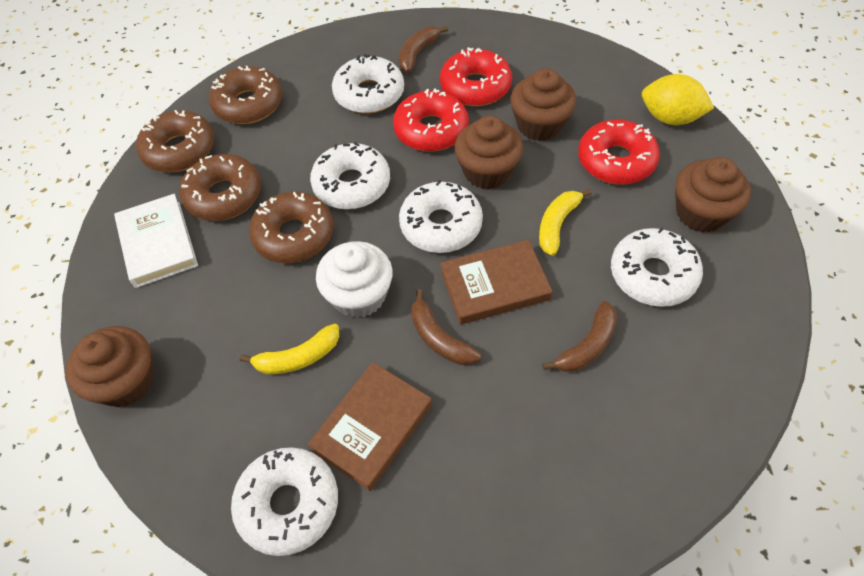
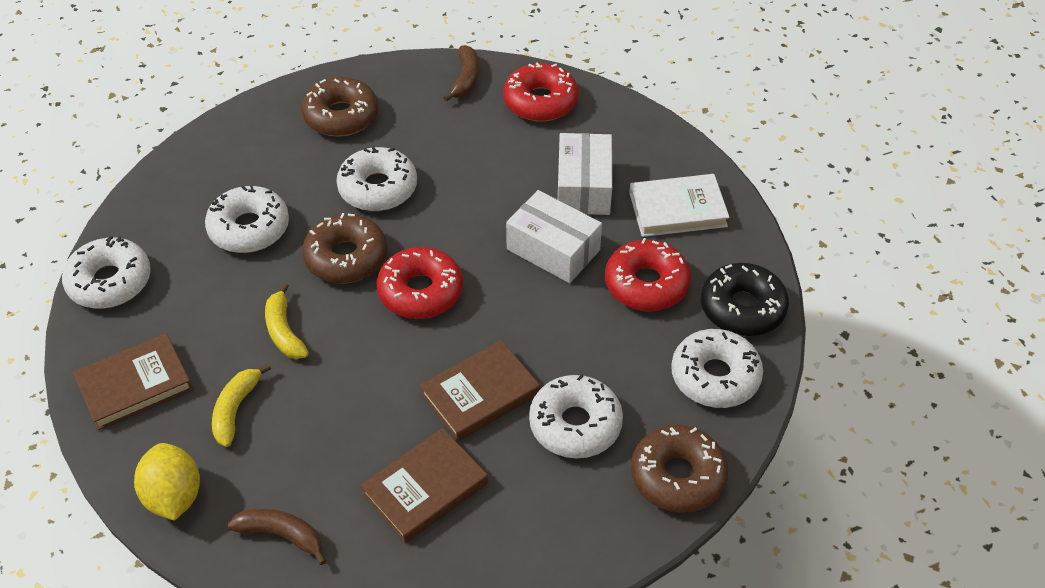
black donut: none = 0 -> [701,263,789,336] = 1
brown banana: [399,26,448,72] [411,289,481,365] [542,301,617,372] = 3 -> [228,509,327,565] [443,45,479,102] = 2
brown book: [308,362,432,491] [440,240,552,325] = 2 -> [73,333,193,431] [360,428,488,543] [420,340,540,441] = 3
brown cupcake: [66,326,154,408] [454,116,523,190] [511,68,576,141] [675,157,751,233] = 4 -> none = 0
brown donut: [136,110,214,172] [179,154,261,221] [209,66,282,124] [249,192,334,263] = 4 -> [302,77,378,137] [302,213,387,283] [631,425,728,513] = 3
white box: none = 0 -> [506,190,602,283] [558,133,612,215] = 2
white cupcake: [316,241,393,318] = 1 -> none = 0

